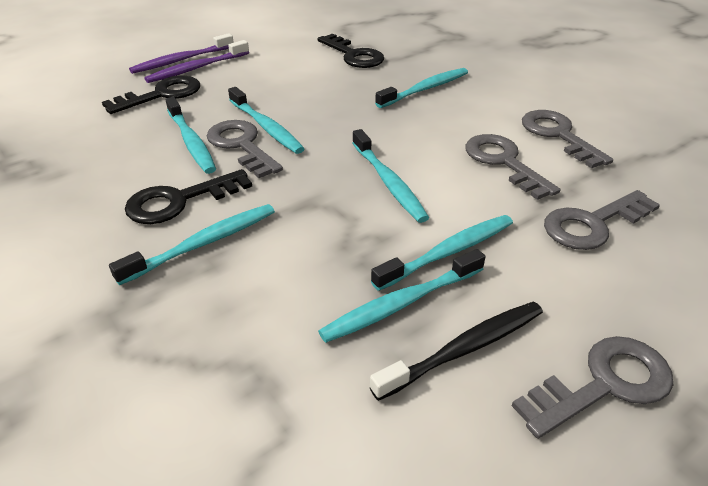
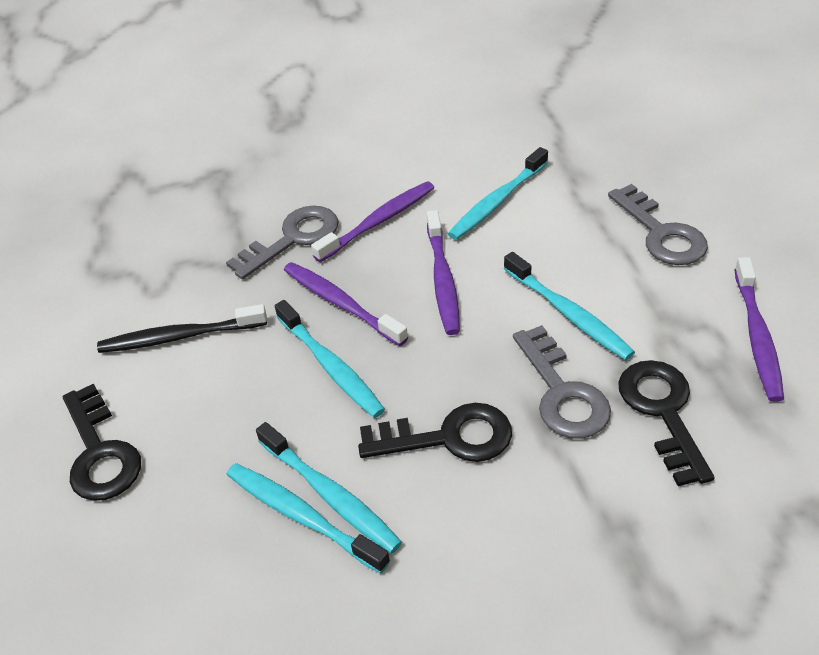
grey key: [207,120,283,178] [465,134,560,200] [512,336,673,439] [522,110,613,168] [544,190,660,250] = 5 -> [226,206,339,279] [513,325,611,439] [608,184,708,265] = 3
purple toothbrush: [129,33,234,74] [144,40,249,83] = 2 -> [284,262,408,346] [311,181,434,262] [427,210,460,335] [734,257,784,402] = 4
turquoise toothbrush: [109,204,275,285] [165,97,216,174] [228,87,305,154] [318,249,485,343] [352,129,429,223] [371,215,513,291] [375,68,468,108] = 7 -> [227,463,390,573] [256,422,402,554] [275,300,385,418] [448,147,548,240] [504,252,635,360] = 5

